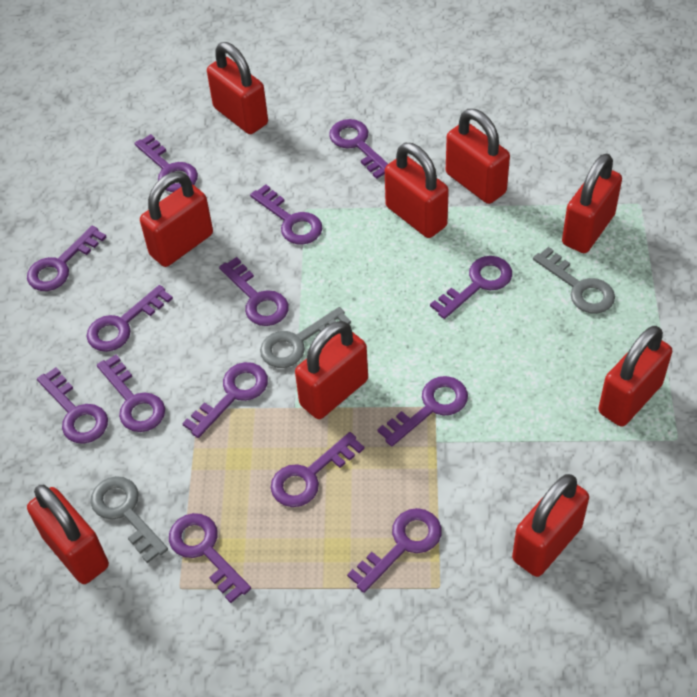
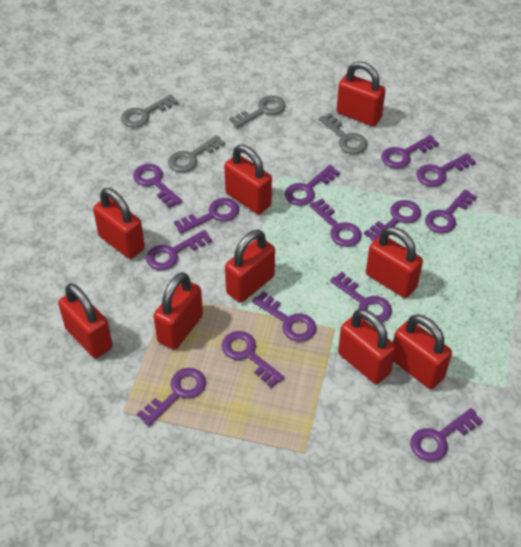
grey key: [91,476,168,563] [260,307,351,368] [533,247,615,314] = 3 -> [121,94,178,127] [168,135,225,172] [229,95,286,128] [319,113,367,154] = 4

